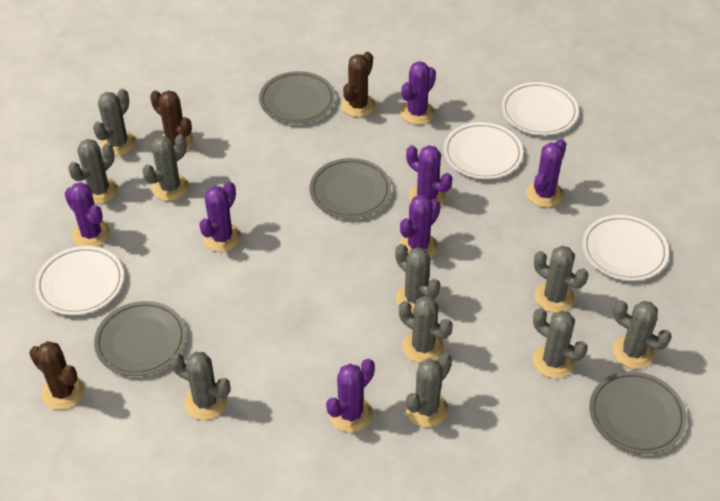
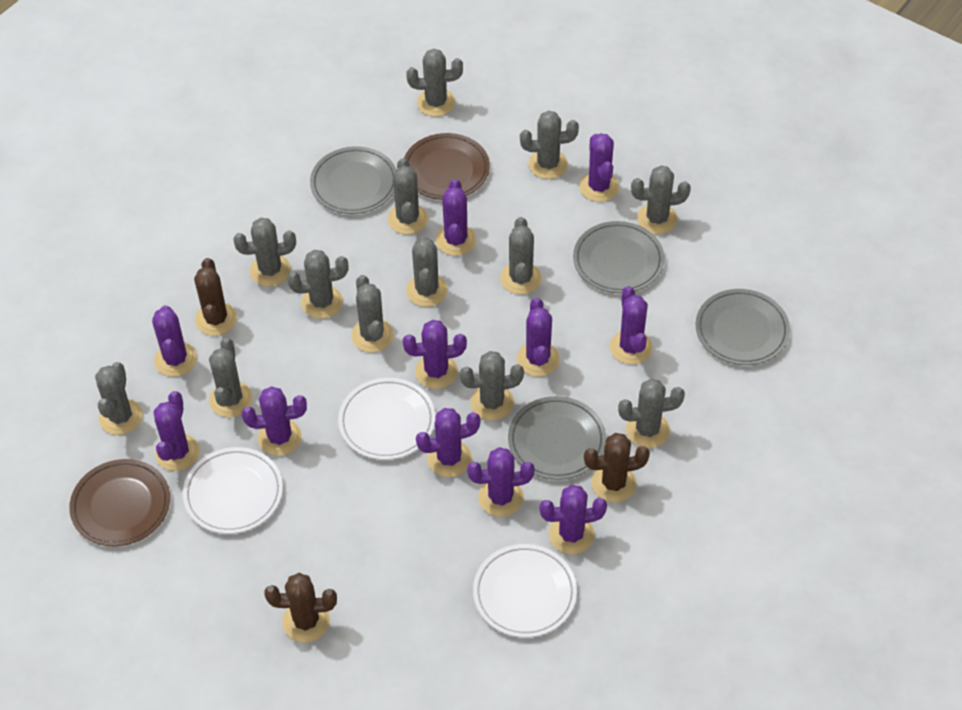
brown plate: none = 0 -> [69,459,170,546] [404,133,490,200] = 2
grey cactus: [68,139,118,204] [93,89,136,156] [142,134,189,201] [170,352,231,420] [395,244,440,314] [399,296,452,363] [405,353,452,427] [533,308,588,379] [534,246,588,313] [612,300,672,369] = 10 -> [95,362,143,435] [209,338,253,417] [233,218,296,286] [287,250,349,319] [351,275,394,353] [388,158,428,234] [406,49,463,117] [406,236,448,307] [460,351,524,420] [500,217,542,294] [520,111,579,179] [618,379,685,448] [631,165,691,234] = 13
purple cactus: [64,182,110,247] [199,181,241,252] [326,359,375,433] [399,195,440,258] [400,61,436,125] [406,145,452,207] [526,139,566,208] = 7 -> [152,305,197,377] [154,391,200,471] [242,386,307,456] [403,320,467,389] [416,408,480,477] [436,179,476,256] [467,447,535,517] [517,298,560,377] [539,485,607,554] [579,133,619,202] [610,286,653,364] = 11
white plate: [35,246,124,315] [443,122,523,179] [501,82,579,135] [582,215,669,281] = 4 -> [183,447,283,534] [338,378,435,460] [473,544,577,638] = 3

